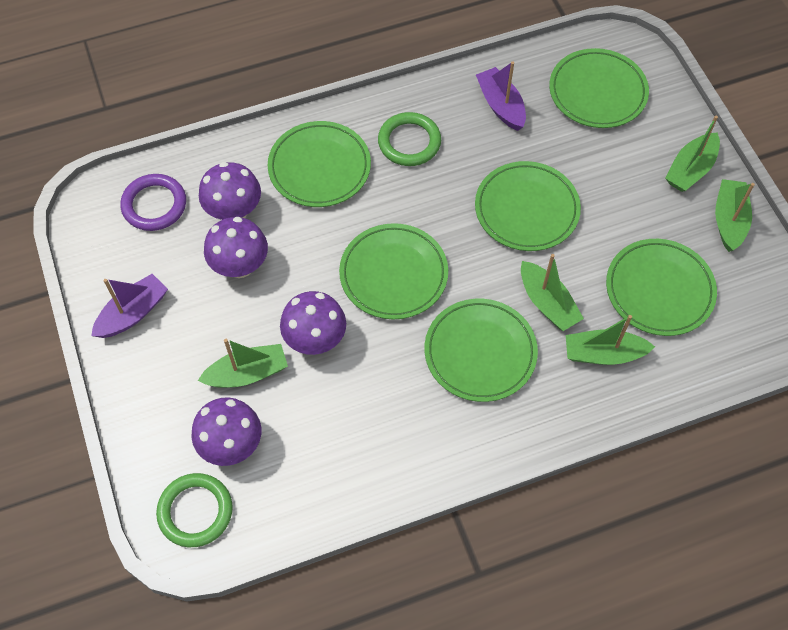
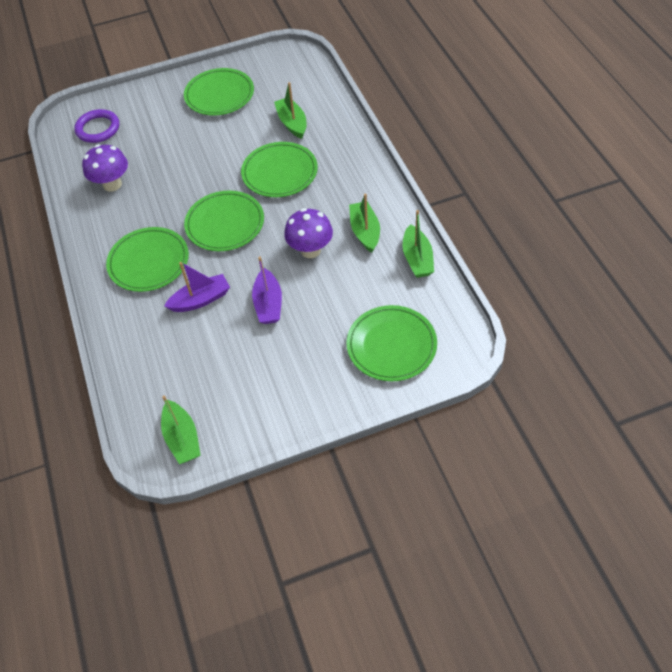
green boat: [198,339,288,388] [521,254,584,331] [566,315,655,365] [665,115,720,192] [715,179,755,252] = 5 -> [161,395,201,464] [274,82,306,139] [349,194,380,253] [402,210,434,278] = 4
green plate: [268,121,371,207] [339,223,448,319] [424,299,538,402] [475,161,581,251] [549,48,649,128] [606,239,717,336] = 6 -> [106,227,189,292] [184,68,254,116] [184,191,264,251] [241,142,318,197] [346,305,437,381] = 5
green ring: [156,473,233,547] [378,112,441,166] = 2 -> none = 0
purple mushroom: [192,397,261,466] [199,162,261,220] [204,217,268,278] [280,291,346,355] = 4 -> [82,144,128,192] [284,208,333,258] = 2

